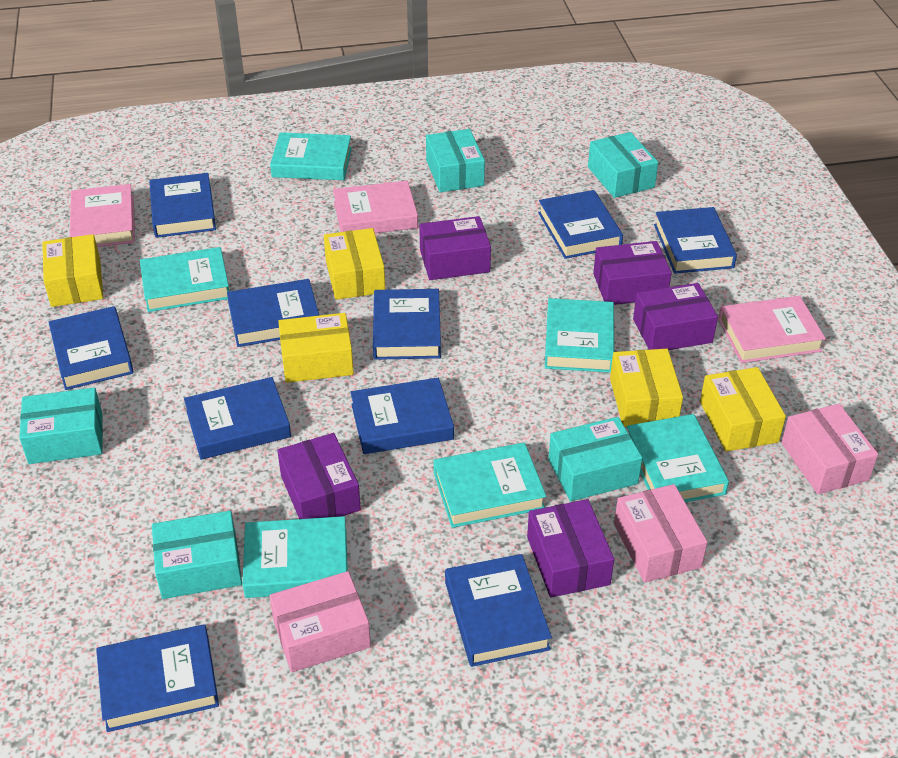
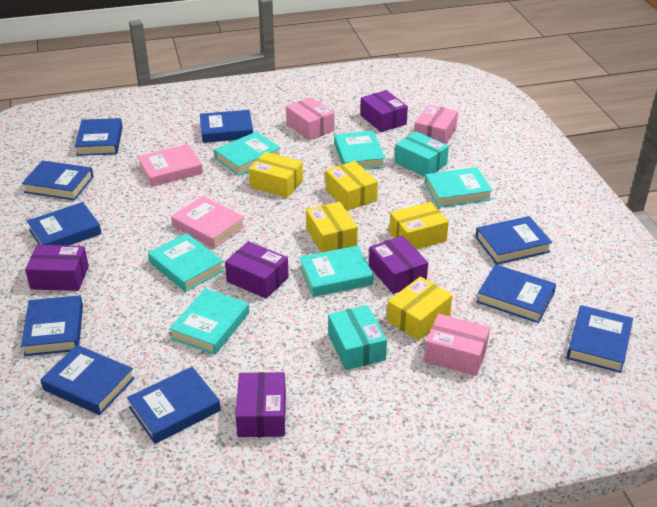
pink book: [70,184,135,247] [333,181,418,233] [718,296,826,363] = 3 -> [137,144,203,187] [171,196,245,248] = 2
turquoise box: [19,387,103,464] [152,511,242,599] [426,129,485,192] [548,417,642,501] [588,132,658,198] = 5 -> [328,305,387,370] [395,131,449,177] = 2

